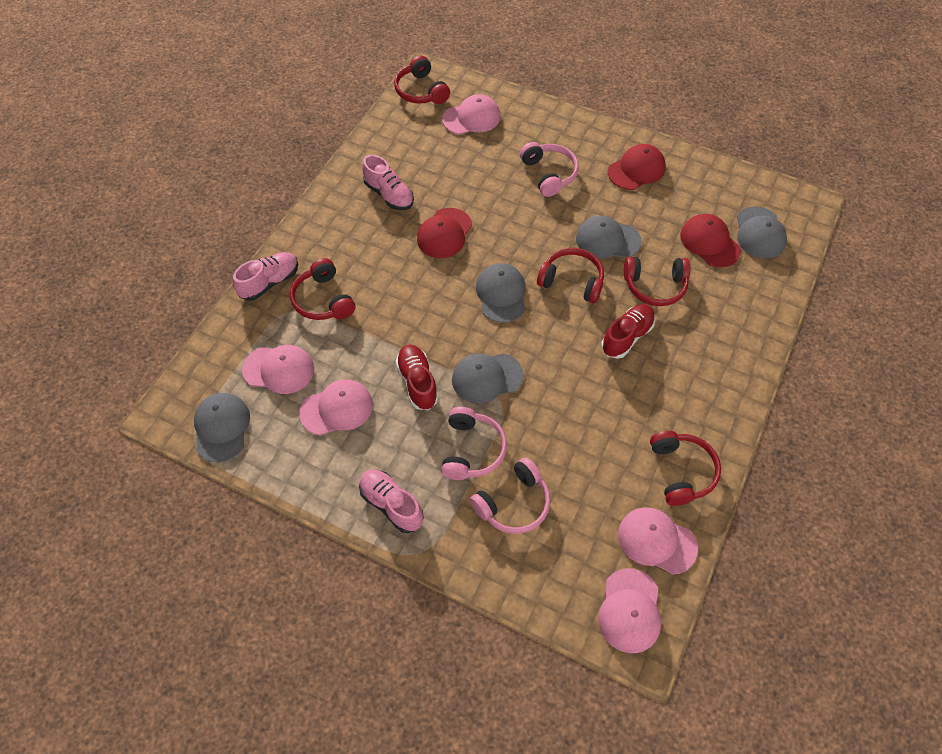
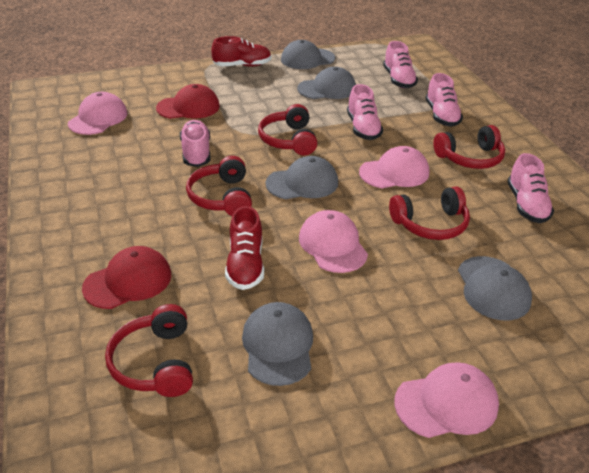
pink cap: [242,345,314,394] [299,379,373,436] [442,94,501,134] [598,568,661,653] [618,507,698,575] = 5 -> [68,92,128,135] [299,210,368,273] [359,146,429,188] [394,362,499,438] = 4
pink headphones: [441,407,507,480] [470,457,551,534] [520,142,579,197] = 3 -> none = 0
pink shoe: [233,252,298,301] [359,469,424,533] [362,155,414,210] = 3 -> [180,120,210,167] [347,84,383,140] [383,41,418,88] [425,73,463,127] [507,153,554,223] = 5
red cap: [417,208,472,258] [608,144,666,190] [680,214,741,268] = 3 -> [82,246,171,309] [156,84,220,119] = 2

